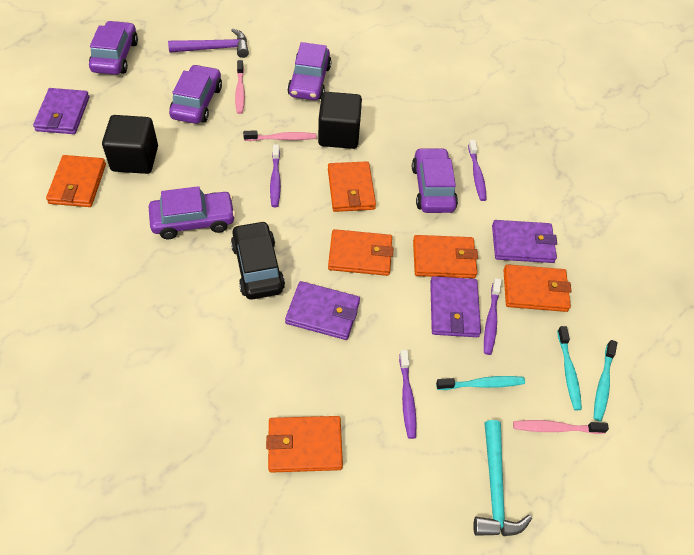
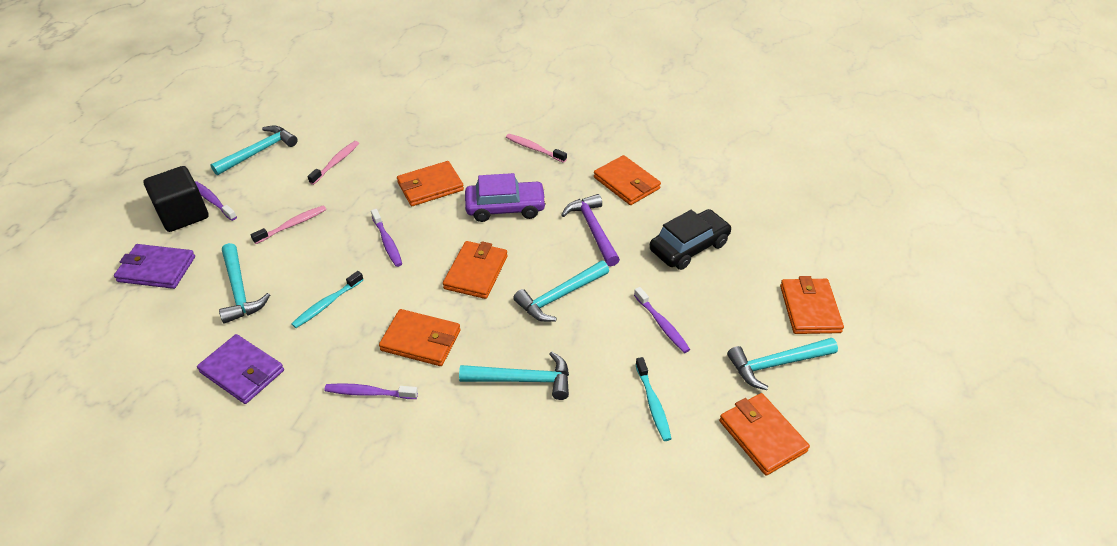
black cube: [102,115,158,174] [318,92,362,149] = 2 -> [144,166,209,232] = 1
purple car: [89,21,138,75] [149,186,236,239] [169,64,222,124] [287,42,332,100] [412,147,458,213] = 5 -> [465,173,547,222] = 1
purple wallet: [33,88,89,134] [285,281,360,340] [430,276,481,337] [492,220,557,263] = 4 -> [114,244,195,289] [197,334,284,404] = 2
turquoise hammer: [473,420,532,536] = 1 -> [210,125,298,175] [219,243,270,324] [459,351,569,400] [513,260,609,322] [727,338,838,390] = 5
turquoise toothbrush: [436,376,525,390] [557,326,582,410] [594,340,617,421] = 3 -> [291,271,364,328] [635,357,672,441] = 2

